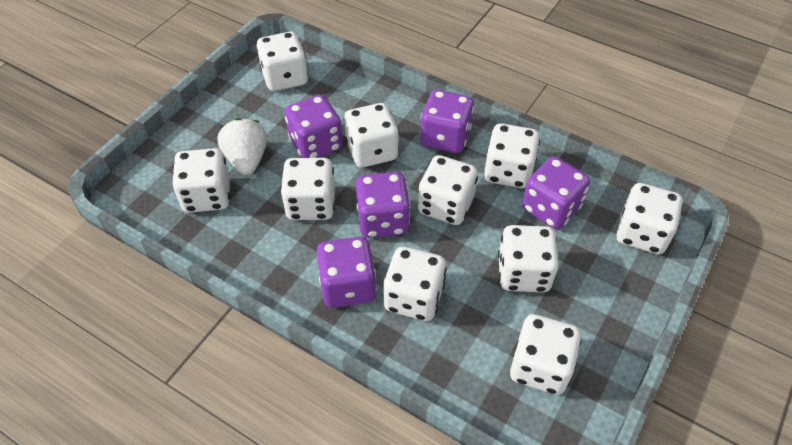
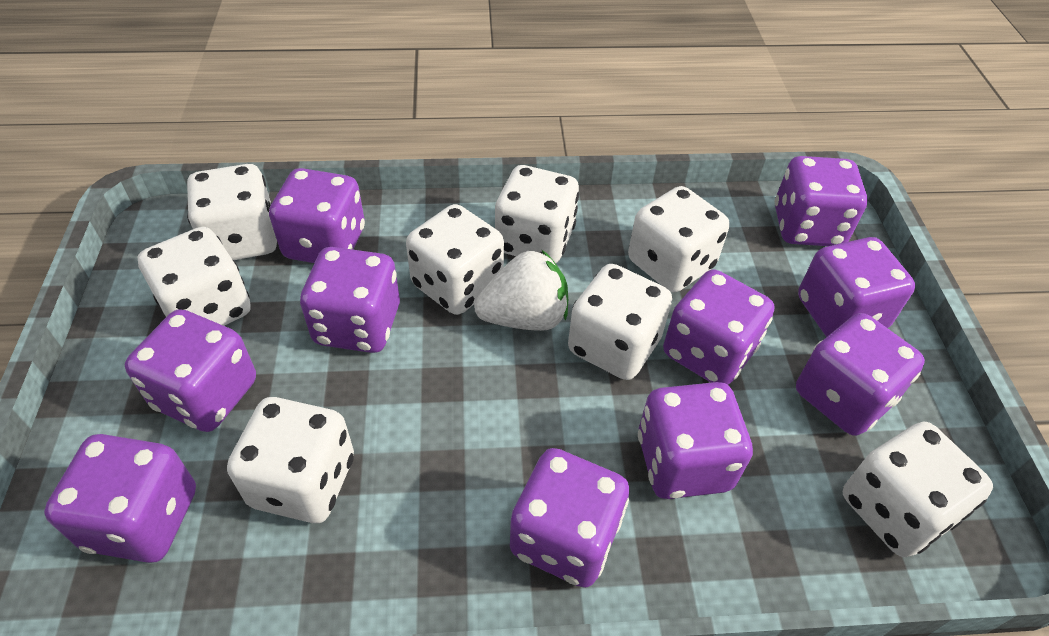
purple dice: [284,95,343,158] [317,237,377,308] [356,172,410,238] [420,90,474,153] [522,157,590,229] = 5 -> [44,434,196,563] [125,309,256,432] [269,168,365,263] [300,247,400,353] [510,448,629,588] [638,382,753,499] [663,269,774,385] [775,156,868,246] [796,313,925,436] [798,237,915,337] = 10
white dice: [172,148,230,213] [257,32,308,91] [280,158,335,220] [344,103,399,168] [383,247,447,321] [418,155,478,225] [484,123,540,188] [498,225,559,293] [510,314,582,395] [616,183,683,254] = 10 -> [137,227,251,326] [187,164,277,260] [227,397,354,523] [406,204,504,315] [495,165,579,263] [568,264,672,380] [628,186,730,292] [843,422,993,557] = 8

